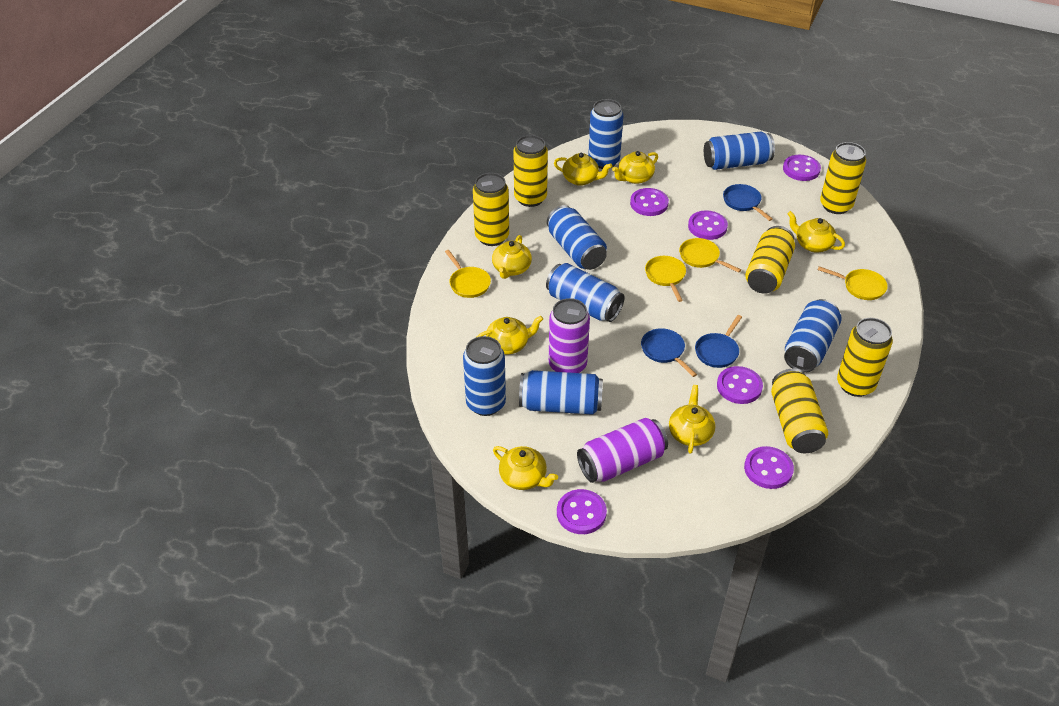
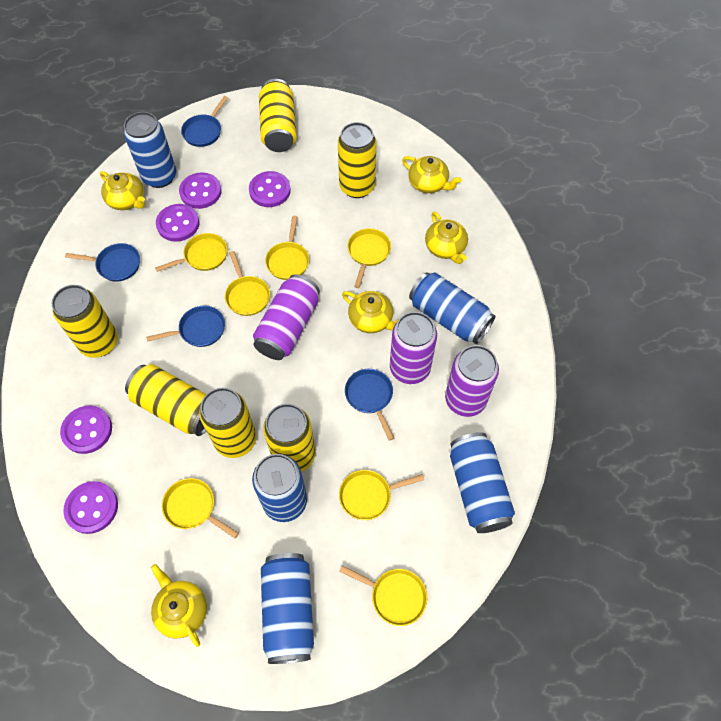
blue can: [463,336,506,416] [519,370,603,415] [546,263,625,322] [547,205,607,270] [588,99,624,169] [704,131,775,170] [784,299,842,373] = 7 -> [124,112,176,188] [252,454,307,522] [261,553,314,664] [409,272,495,344] [450,432,515,533] = 5
blue pan: [641,328,697,377] [695,315,742,368] [723,184,773,221] = 3 -> [65,243,140,282] [146,305,225,347] [181,96,228,147] [345,369,394,441] = 4
purple button: [557,489,607,534] [630,188,669,216] [688,210,728,240] [717,366,763,404] [744,446,794,489] [783,155,821,181] = 6 -> [60,405,112,454] [63,481,118,534] [156,204,199,242] [179,172,221,209] [249,171,291,207] = 5
purple can: [549,298,590,373] [577,418,668,483] = 2 -> [253,274,320,360] [390,312,437,384] [445,345,499,417] = 3
yellow pan: [445,250,491,298] [645,256,686,302] [679,238,741,273] [818,266,888,300] = 4 -> [155,233,227,272] [162,478,239,538] [225,251,270,316] [265,216,309,280] [339,470,424,520] [339,565,427,626] [348,228,391,288] = 7
yellow teapot: [477,316,543,355] [492,235,532,279] [493,446,558,490] [554,153,612,186] [612,151,658,184] [669,385,715,454] [787,211,845,252] = 7 -> [100,171,145,210] [151,564,207,647] [342,291,399,333] [402,156,462,193] [425,211,468,264] = 5

